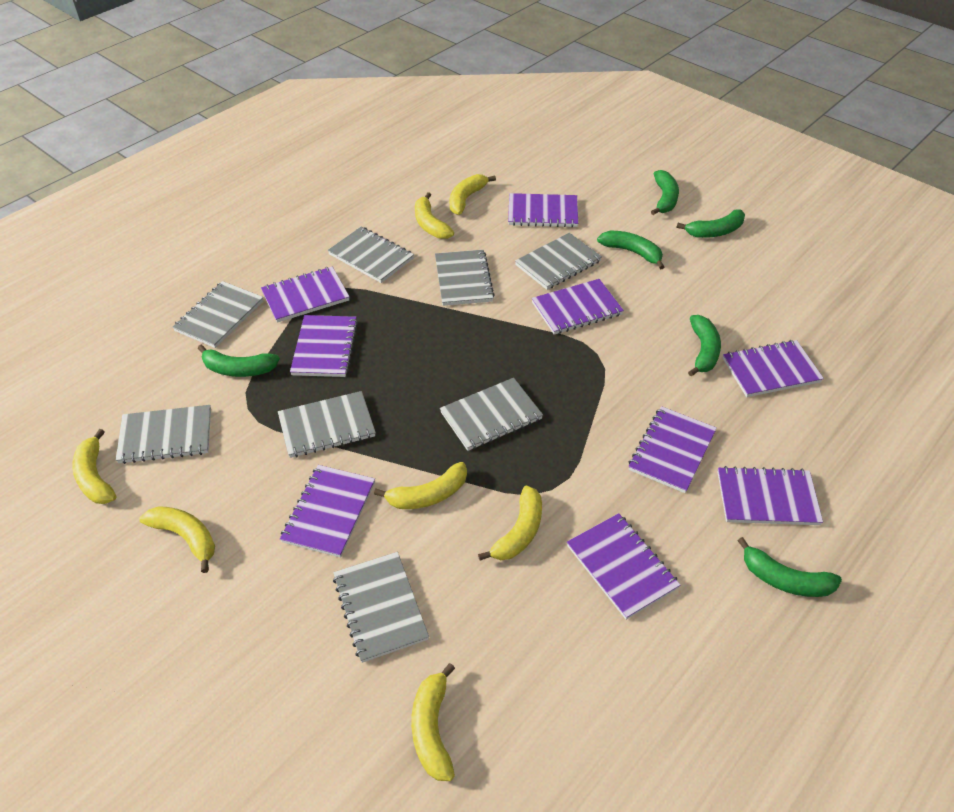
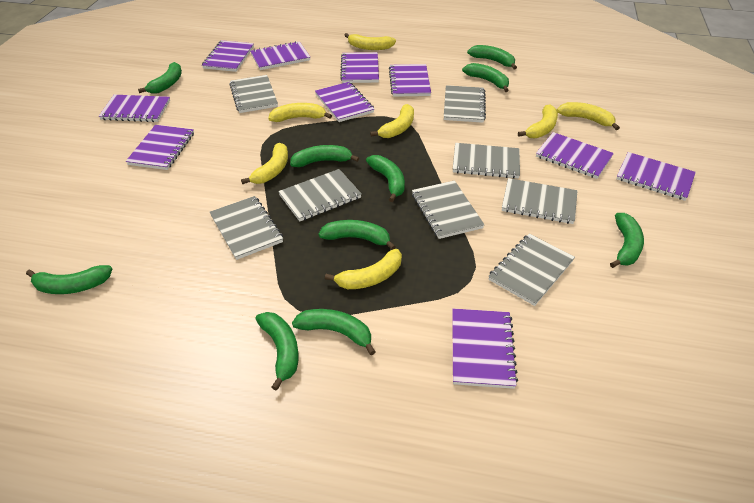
green banana: [198,345,280,377] [597,231,664,270] [651,170,679,215] [677,209,745,238] [688,315,721,376] [737,537,842,597] = 6 -> [26,265,112,294] [138,62,182,94] [255,312,299,391] [290,145,359,167] [292,309,376,355] [318,220,396,250] [366,155,405,202] [462,63,509,92] [467,45,517,69] [610,213,644,268] = 10
purple notebook: [261,267,350,323] [280,465,375,558] [290,315,358,377] [508,193,578,227] [532,279,624,335] [567,513,680,620] [628,406,717,493] [718,466,823,525] [723,340,824,397] = 9 -> [99,95,170,122] [126,125,194,170] [202,40,254,72] [250,41,310,70] [315,82,374,122] [340,52,379,83] [389,64,431,97] [452,309,518,389] [536,132,614,179] [616,152,696,201] = 10

